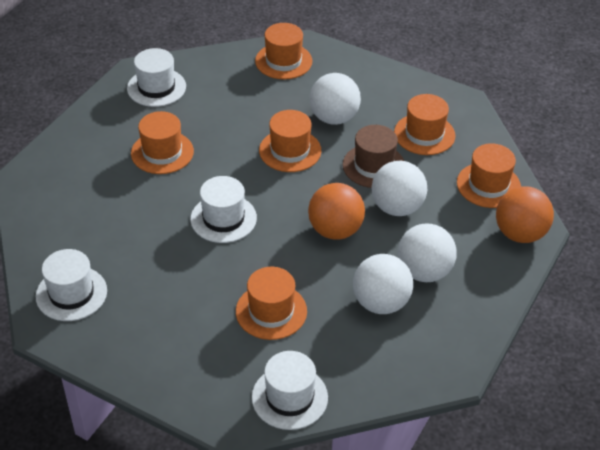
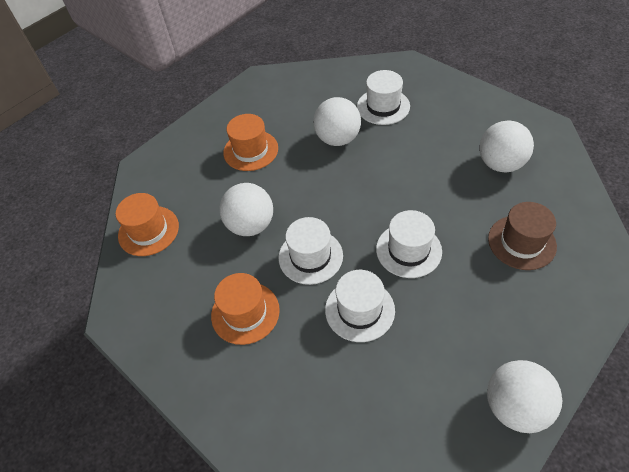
orange ball: [308,183,365,240] [496,186,554,243] = 2 -> none = 0
orange hat: [131,111,194,174] [236,267,307,340] [255,23,312,79] [259,110,321,172] [394,94,455,155] [457,143,521,208] = 6 -> [116,193,179,256] [211,273,280,345] [223,114,278,171] = 3

